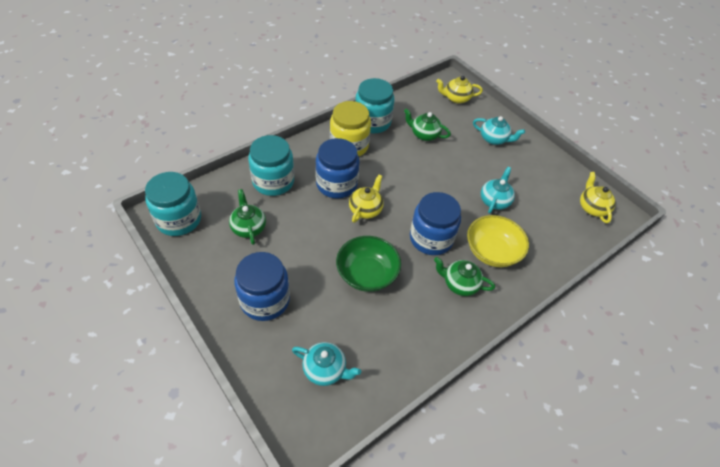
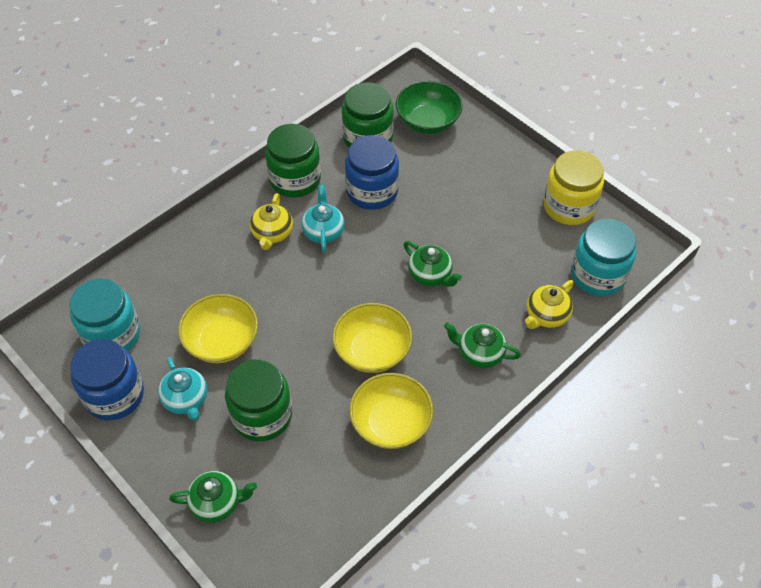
blue jar: [234,252,290,321] [315,138,359,199] [410,192,461,255] = 3 -> [70,339,144,420] [345,135,399,210] = 2
green jar: none = 0 -> [225,359,292,442] [265,124,321,198] [342,82,394,148] = 3
turquoise jar: [145,172,201,236] [248,135,294,196] [355,78,394,133] = 3 -> [70,278,140,351] [571,219,636,296] = 2
turquoise teapot: [292,342,361,386] [473,116,525,145] [481,167,515,214] = 3 -> [158,357,207,421] [301,185,345,252] = 2
yellow bowl: [467,215,529,267] = 1 -> [178,294,258,363] [332,303,412,373] [349,373,433,449] = 3
yellow teapot: [349,175,384,223] [436,76,483,104] [580,172,616,223] = 3 -> [250,193,293,250] [525,280,574,329] = 2

